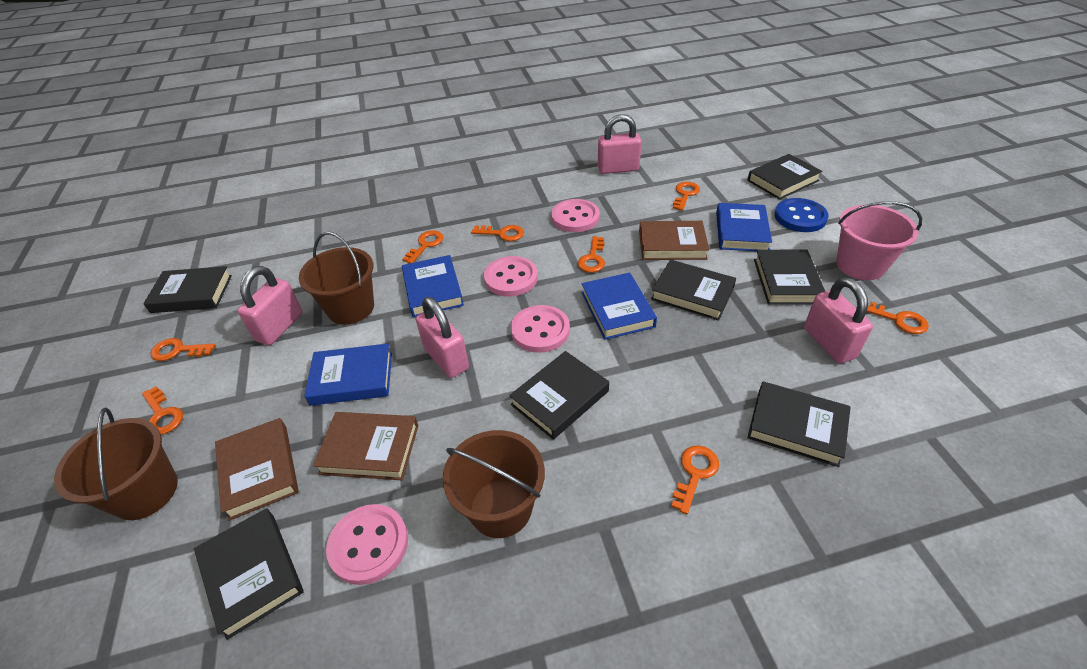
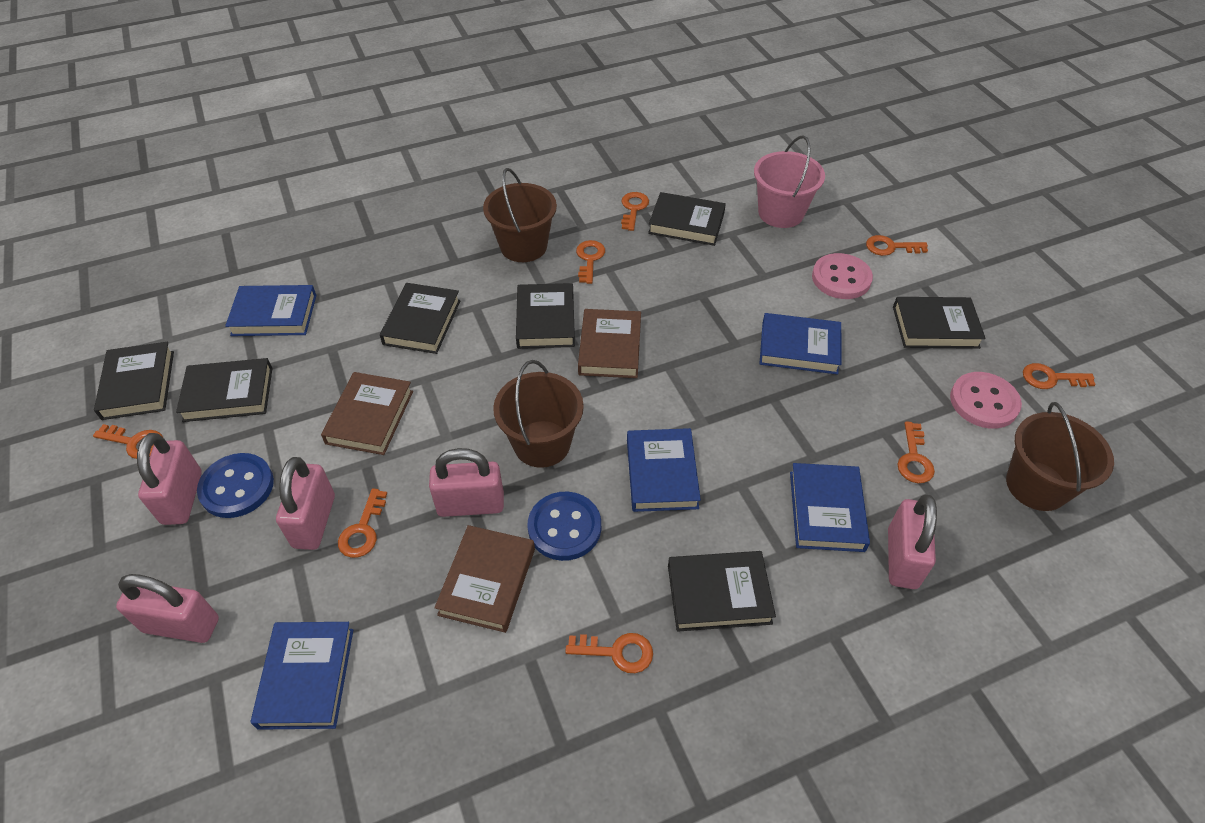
blue book: [304,344,392,406] [402,255,464,317] [582,272,657,340] [716,203,772,251] = 4 -> [225,285,316,336] [251,622,353,730] [627,428,701,512] [759,313,842,374] [790,463,870,552] = 5
blue button: [774,198,829,232] = 1 -> [197,453,274,518] [528,492,601,561] = 2
pink button: [326,504,408,585] [484,256,538,297] [511,305,570,353] [551,199,600,232] = 4 -> [812,253,873,299] [950,372,1022,429] = 2
pink padlock: [238,266,302,345] [416,297,469,378] [598,114,642,174] [804,277,873,363] = 4 -> [116,574,219,643] [137,433,202,525] [276,457,335,550] [429,448,504,517] [888,495,937,589] = 5

